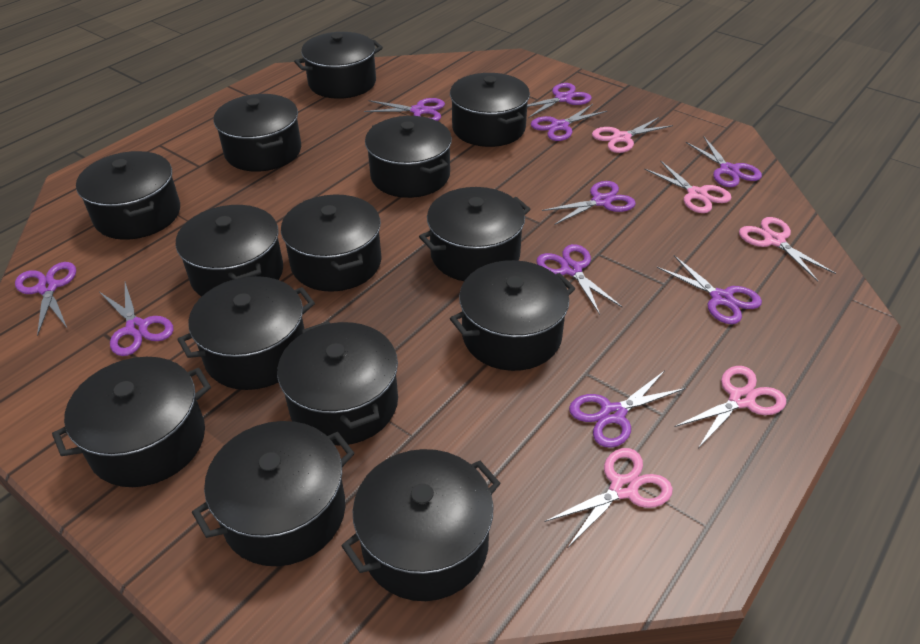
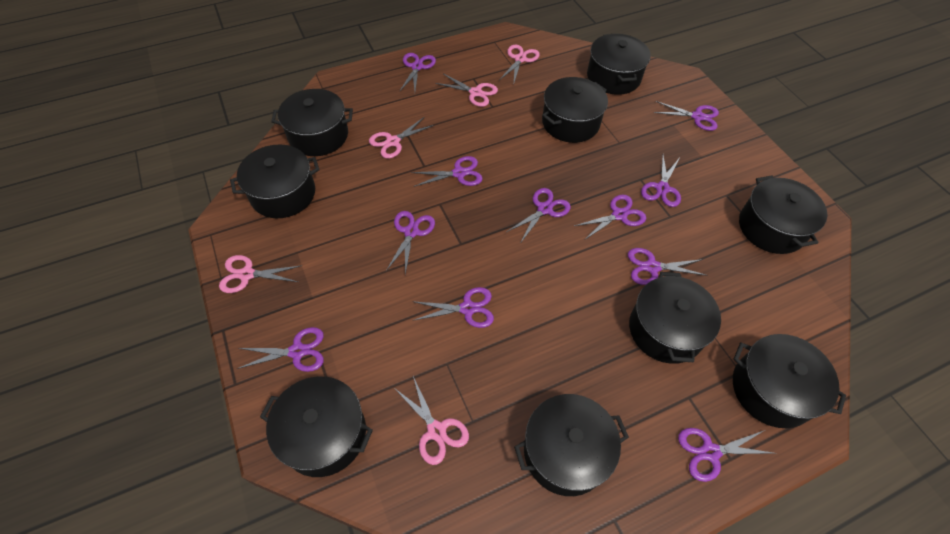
black pot: [52,357,211,487] [76,151,180,240] [176,205,283,297] [177,276,315,390] [192,421,354,566] [214,94,301,172] [277,321,398,445] [281,195,382,292] [294,32,383,99] [342,449,500,601] [365,116,452,198] [419,187,530,281] [450,73,530,147] [450,260,575,371] = 14 -> [230,144,319,218] [260,376,373,477] [271,89,353,156] [514,394,629,496] [542,77,608,143] [587,34,651,95] [629,272,721,364] [733,334,846,428] [739,175,828,254] = 9
purple scissors: [15,262,76,336] [99,282,174,356] [364,98,445,121] [527,83,592,118] [531,104,607,141] [536,244,622,315] [542,181,636,224] [569,370,686,448] [657,255,762,324] [686,137,762,187] = 10 -> [237,327,324,372] [386,211,435,275] [400,53,436,91] [411,156,483,187] [412,287,494,328] [506,188,571,242] [574,194,646,240] [628,248,708,285] [641,156,681,207] [654,101,719,131] [678,428,773,482] = 11

